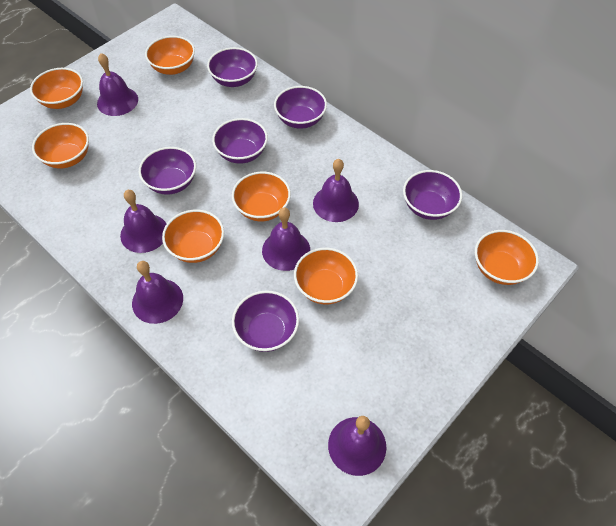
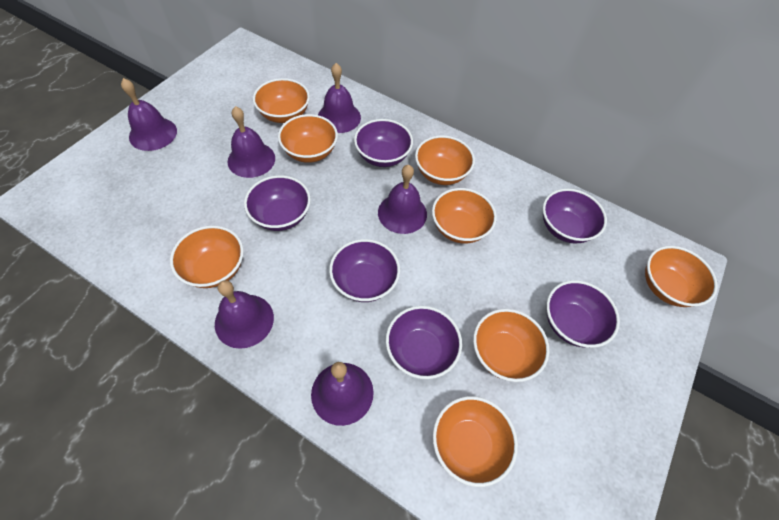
orange bowl: [30,68,83,109] [32,123,89,168] [145,36,195,75] [162,210,224,263] [232,172,291,221] [294,248,358,305] [475,230,539,285] = 7 -> [170,226,244,288] [253,78,310,123] [278,114,338,163] [415,136,475,185] [432,188,497,244] [433,396,518,487] [473,309,549,382] [645,246,718,307] = 8

